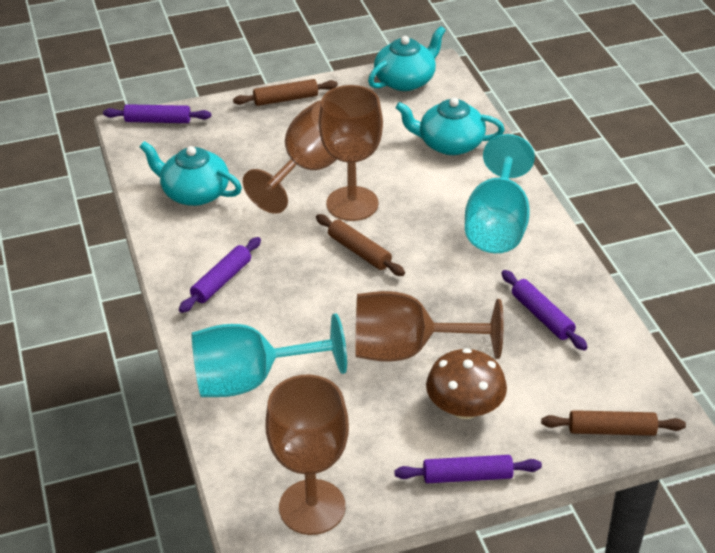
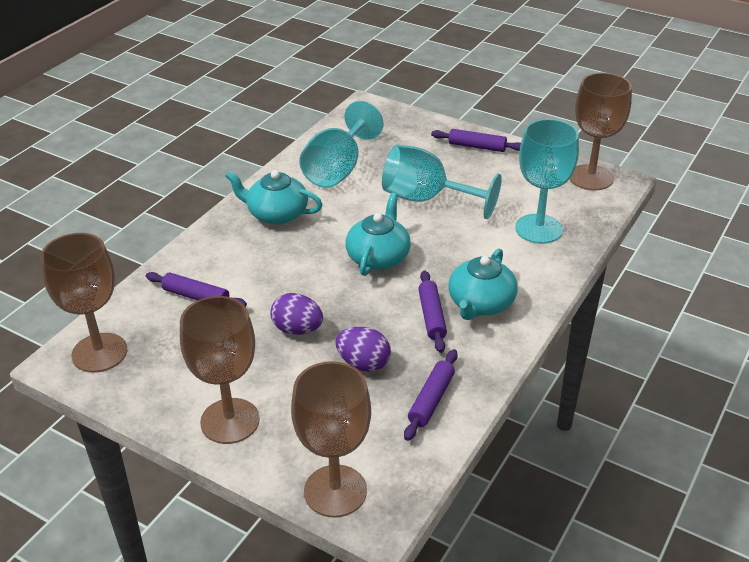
brown mushroom: [426,348,507,419] = 1 -> none = 0
brown rolling pin: [233,79,338,106] [316,214,405,276] [541,410,686,436] = 3 -> none = 0
purple egg: none = 0 -> [271,293,323,335] [335,327,391,372] = 2
turquoise goblet: [192,313,347,397] [465,134,535,253] = 2 -> [299,101,383,188] [382,145,502,219] [515,119,579,244] = 3

